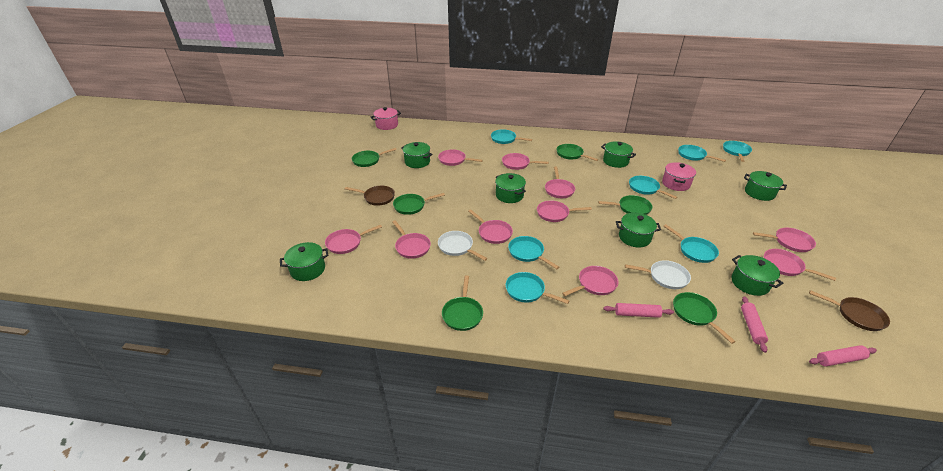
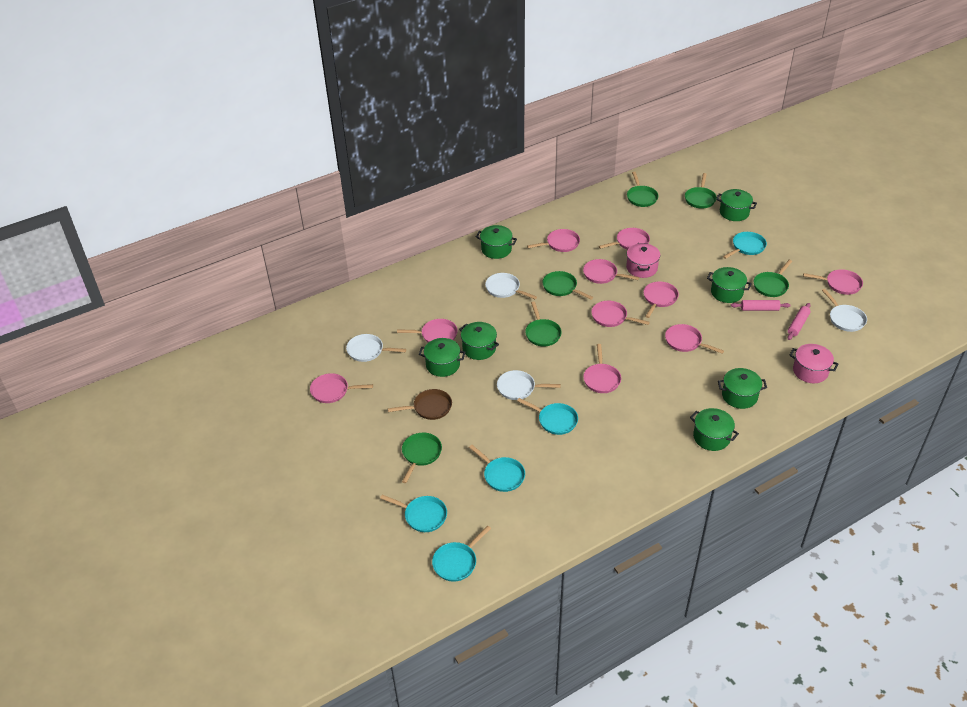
brown pan: [345,186,395,206] [809,290,890,331] = 2 -> [388,389,452,420] = 1
pink rolling pin: [603,303,674,318] [741,296,768,353] [809,345,877,366] = 3 -> [731,300,791,311] [787,303,811,340] = 2
turquoise pan: [491,129,532,144] [506,272,569,304] [508,236,559,269] [629,176,677,199] [663,224,719,263] [678,145,726,162] [723,141,752,162] = 7 -> [380,495,447,532] [432,525,491,582] [469,445,525,492] [517,398,578,435] [723,232,767,259] = 5
white pan: [438,231,487,261] [625,260,691,289] = 2 -> [346,334,406,362] [485,273,537,299] [497,370,561,400] [822,289,867,332] = 4

